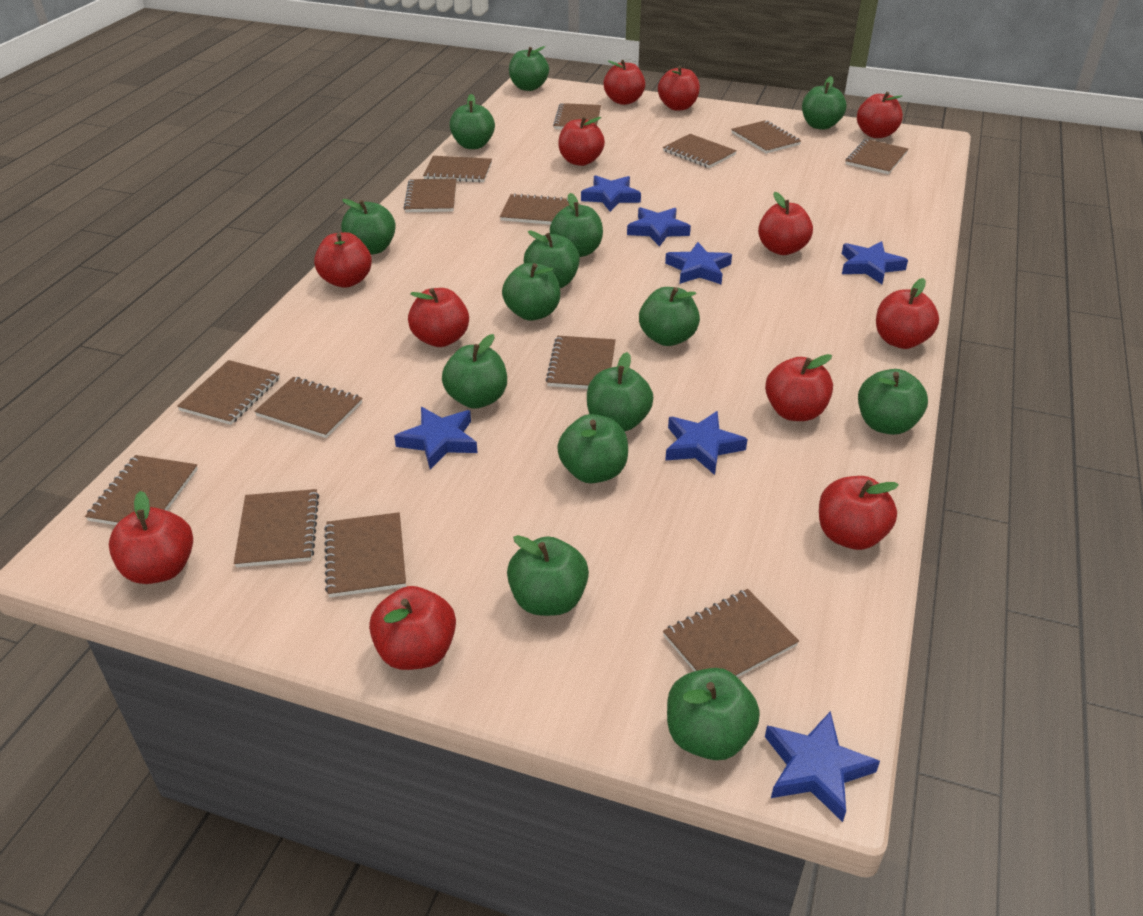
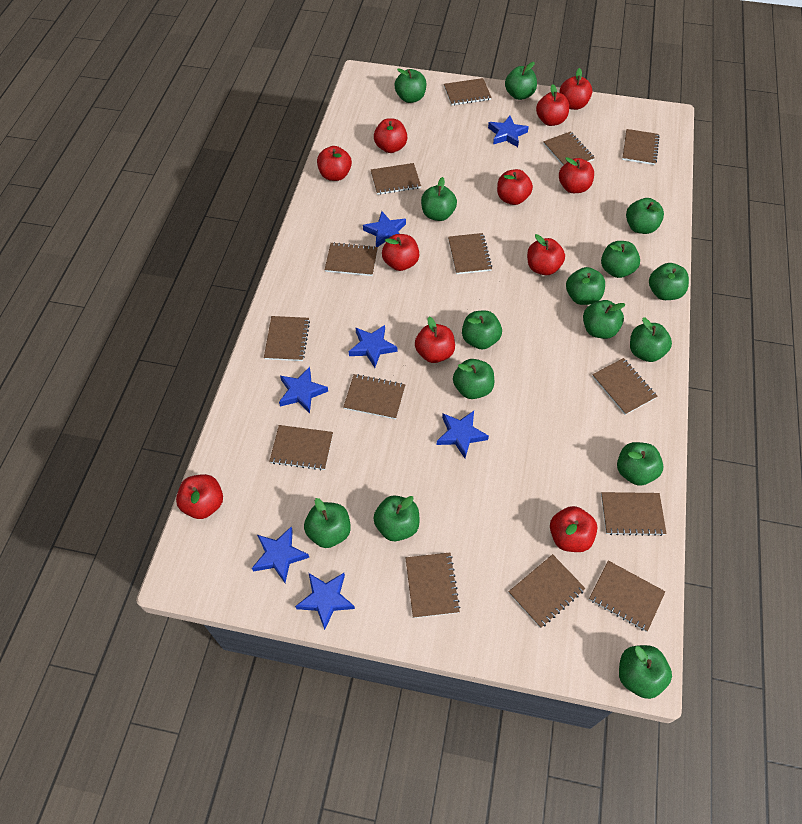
green apple: [341,199,396,255] [442,334,507,409] [449,94,495,149] [502,263,560,321] [507,535,589,616] [509,46,549,91] [524,230,580,288] [550,193,603,257] [557,414,628,483] [587,352,653,431] [639,287,700,346] [667,668,760,760] [802,76,846,130] [858,369,928,435] = 14 -> [304,498,351,548] [373,495,419,541] [395,68,426,103] [421,177,457,221] [453,359,494,399] [462,311,502,350] [505,62,537,100] [566,267,605,305] [583,300,625,339] [601,241,640,278] [617,442,663,486] [619,645,672,699] [626,198,664,234] [630,318,672,362] [649,263,689,300] = 15
red apple: [109,491,193,584] [314,232,372,288] [369,586,456,670] [408,288,469,347] [558,117,605,166] [604,60,645,105] [658,66,700,111] [758,192,813,255] [765,354,833,421] [819,476,899,550] [857,92,903,138] [876,278,939,349] = 12 -> [176,474,223,519] [317,146,352,181] [374,118,407,153] [382,234,420,271] [415,317,455,363] [497,169,533,205] [527,234,565,275] [536,84,569,126] [550,506,597,552] [559,68,592,110] [559,157,594,193] = 11

